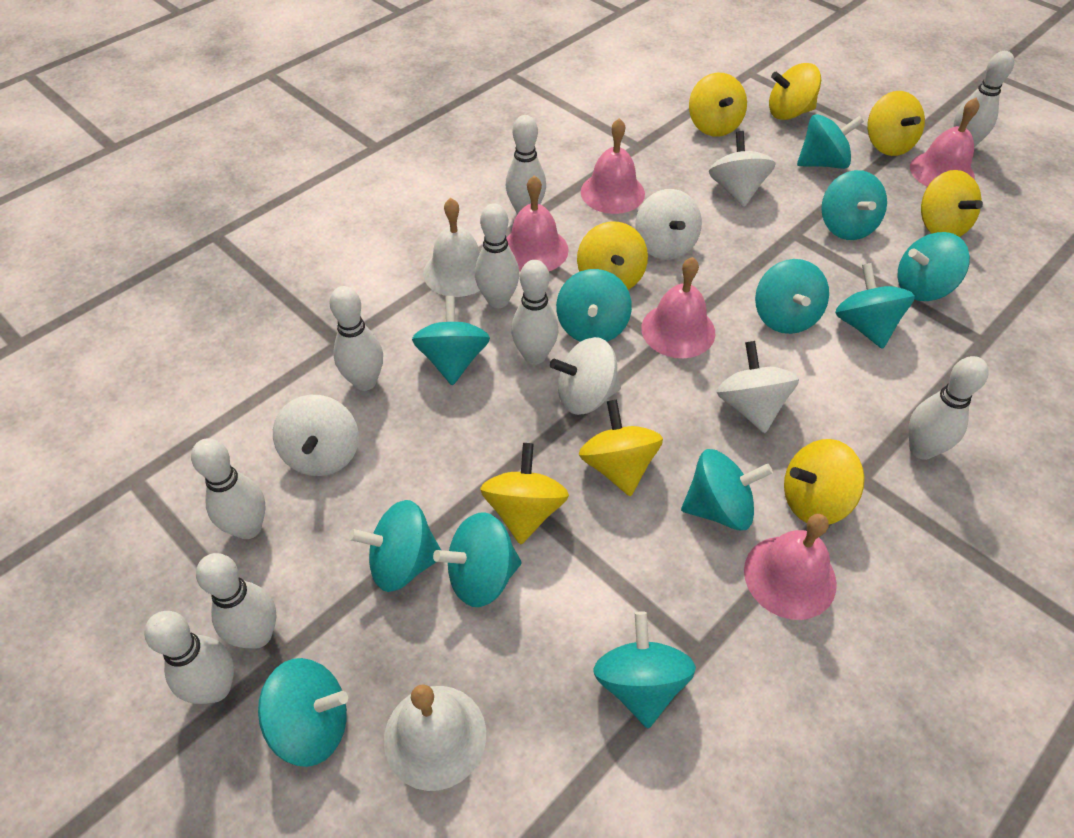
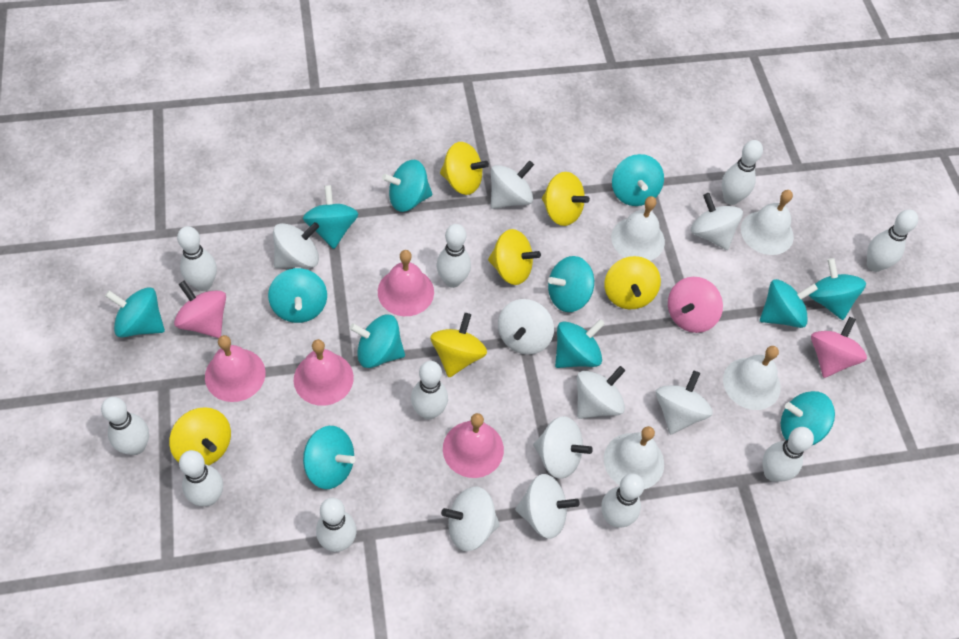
pink bell: [506,176,569,272] [581,118,645,214] [641,257,716,358] [744,514,837,620] [910,97,980,187] = 5 -> [205,335,265,402] [294,339,354,406] [378,250,434,316] [443,413,504,478] = 4
pink spinning top: none = 0 -> [174,281,226,338] [668,277,723,333] [811,317,867,378] = 3
white bell: [384,684,486,791] [423,198,480,297] = 2 -> [604,426,664,489] [611,196,665,261] [723,346,781,410] [741,190,794,255] = 4
white bowling pin: [144,611,234,704] [191,439,266,539] [196,553,277,649] [329,286,383,391] [475,203,520,308] [506,115,546,215] [511,260,559,365] [909,356,989,460] [954,51,1014,147] = 9 -> [101,397,149,455] [177,226,217,291] [179,450,223,506] [316,498,357,552] [411,361,448,420] [437,224,471,288] [601,473,644,527] [722,140,763,205] [762,427,814,482] [867,210,918,272] = 10
white spinning top: [273,395,359,476] [550,337,621,415] [635,189,702,260] [709,131,775,207] [716,341,799,433] = 5 -> [273,222,319,268] [441,486,500,551] [491,160,534,209] [498,299,554,355] [515,474,580,539] [533,416,593,479] [577,366,625,419] [656,371,713,434] [691,193,743,250] = 9
yellow spinning top: [480,443,569,544] [577,221,648,290] [579,399,663,496] [689,73,747,137] [769,63,821,120] [784,439,865,524] [867,91,925,156] [921,170,983,237] = 8 -> [169,407,231,465] [430,313,487,377] [440,142,489,195] [488,229,541,285] [542,172,590,226] [604,256,661,309] = 6

